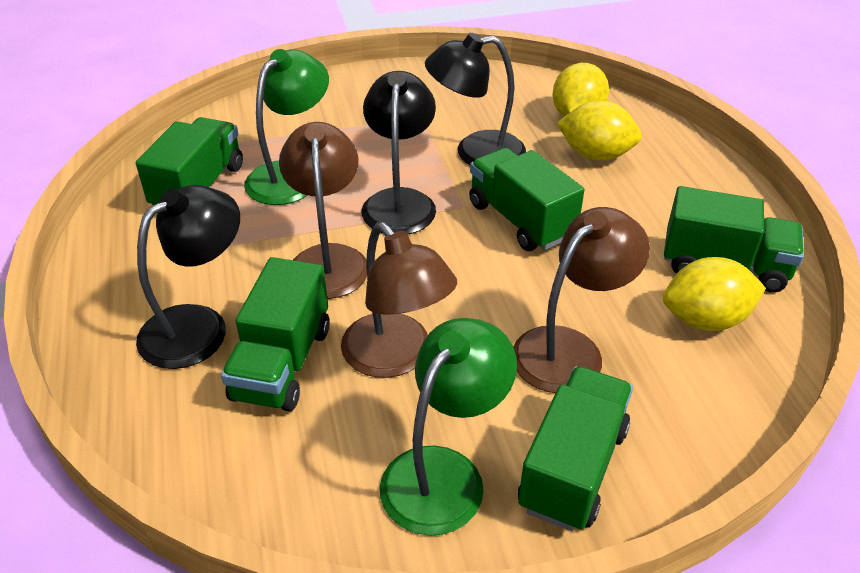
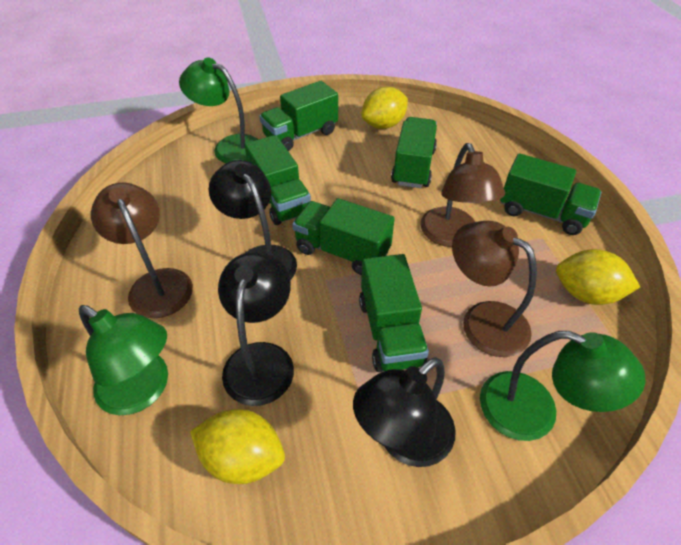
green lamp: [244,49,329,205] [380,318,517,536] = 2 -> [79,305,168,415] [179,57,259,163] [480,331,646,441] = 3
green truck: [136,117,243,205] [221,257,329,412] [469,148,584,251] [518,366,633,531] [664,186,804,293] = 5 -> [244,135,311,225] [259,81,338,151] [292,198,395,275] [359,254,429,372] [391,117,437,188] [500,153,601,235] = 6

